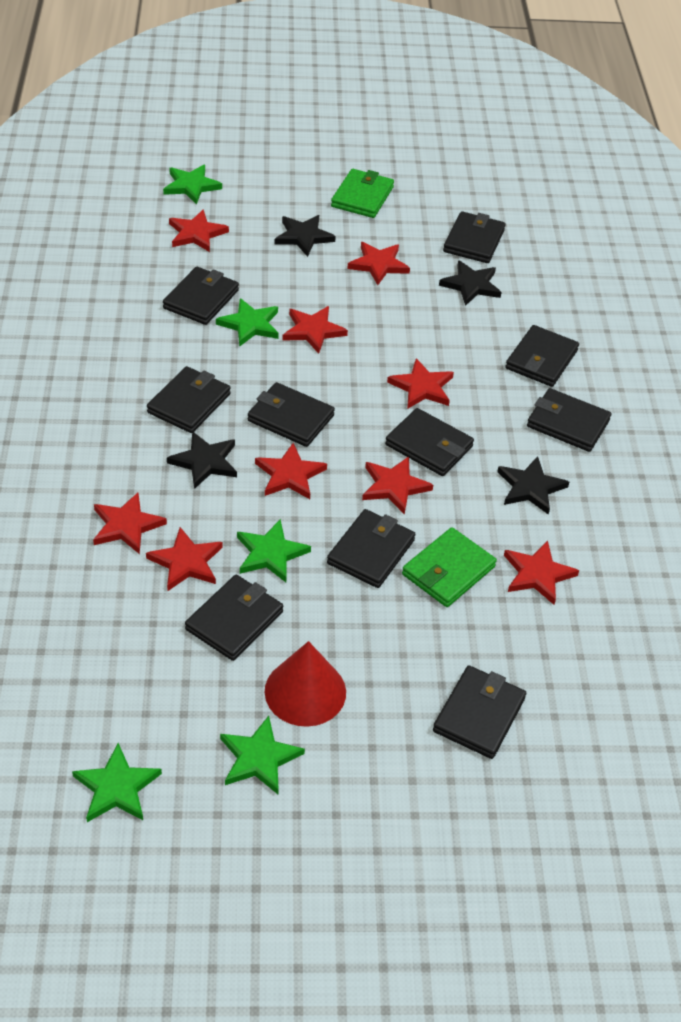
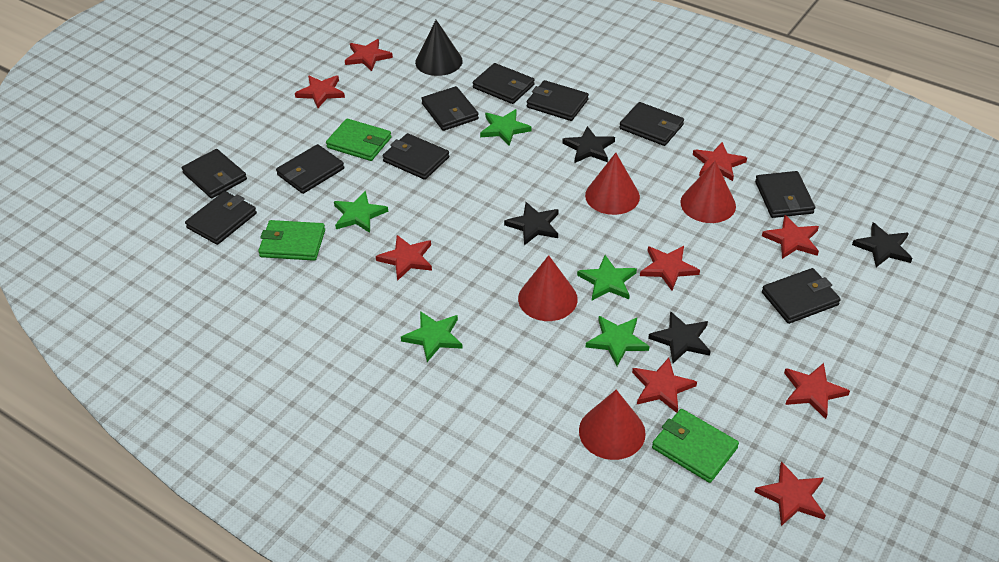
black cone: none = 0 -> [415,20,463,76] = 1
green wallet: [331,169,394,218] [402,527,497,607] = 2 -> [258,220,325,261] [326,119,391,161] [652,409,739,483] = 3
red cone: [265,641,346,727] = 1 -> [518,255,578,321] [579,390,646,460] [585,153,640,215] [680,160,736,223] = 4

